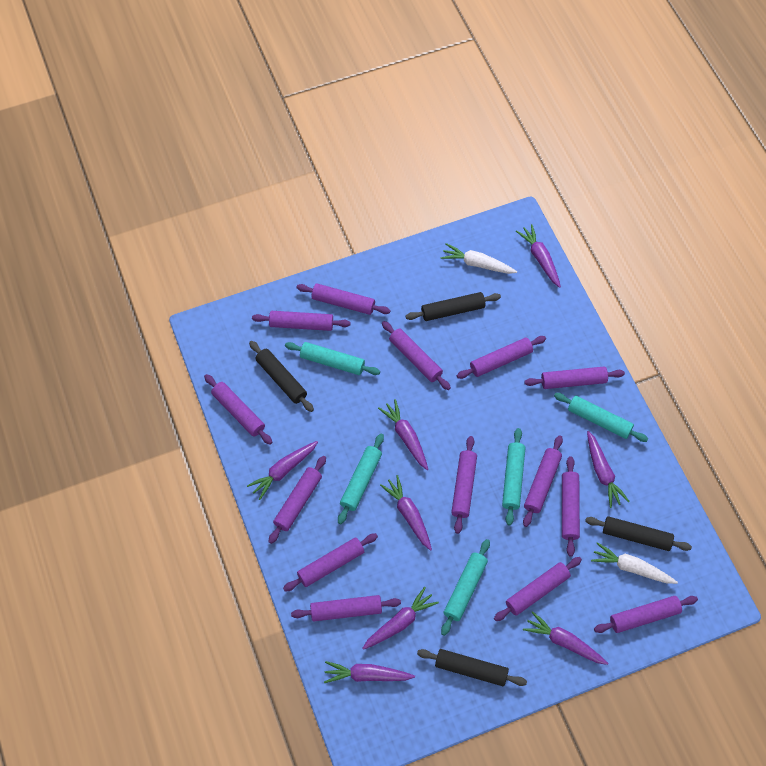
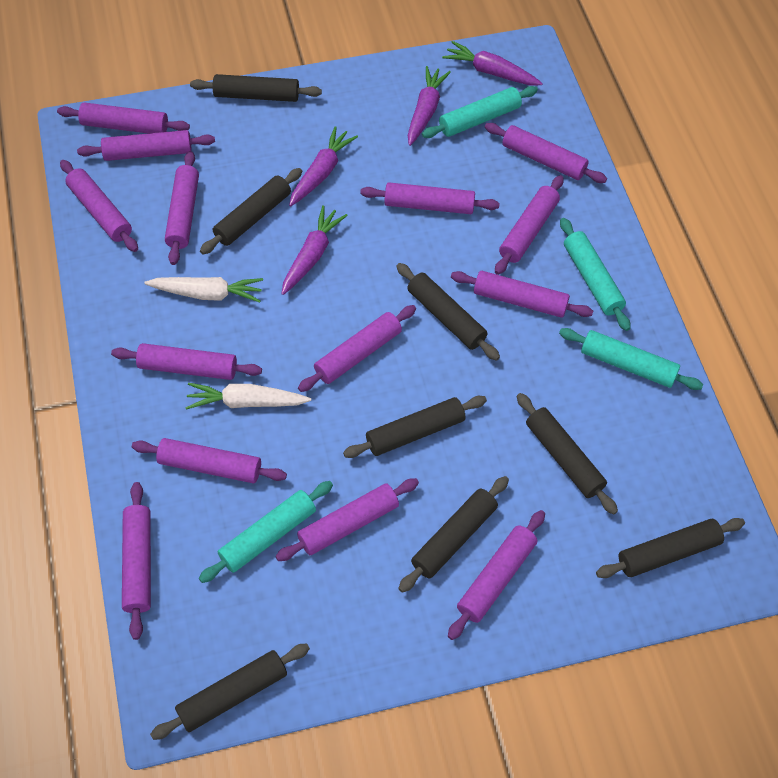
black rolling pin: [249,341,314,412] [406,292,501,321] [417,649,527,686] [585,516,692,551] = 4 -> [150,643,310,740] [190,74,322,102] [200,168,302,254] [343,396,487,458] [396,263,500,361] [398,476,509,593] [517,393,618,515] [596,518,745,578] = 8
purple carrot: [247,441,318,500] [324,661,415,683] [362,587,439,650] [378,399,428,470] [380,475,432,551] [516,224,561,288] [523,611,608,665] [587,431,629,508] = 8 -> [281,205,348,295] [289,126,358,206] [408,66,451,146] [442,41,543,85] = 4
turquoise rolling pin: [285,342,380,375] [338,434,384,524] [441,539,490,636] [502,428,525,526] [554,393,648,442] = 5 -> [199,481,333,583] [422,86,538,138] [559,328,703,390] [560,218,631,331] = 4

